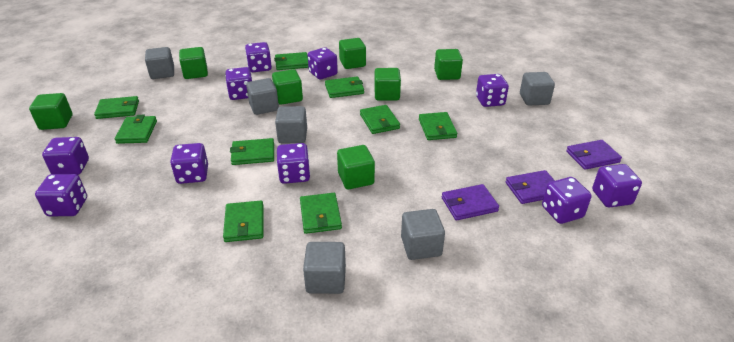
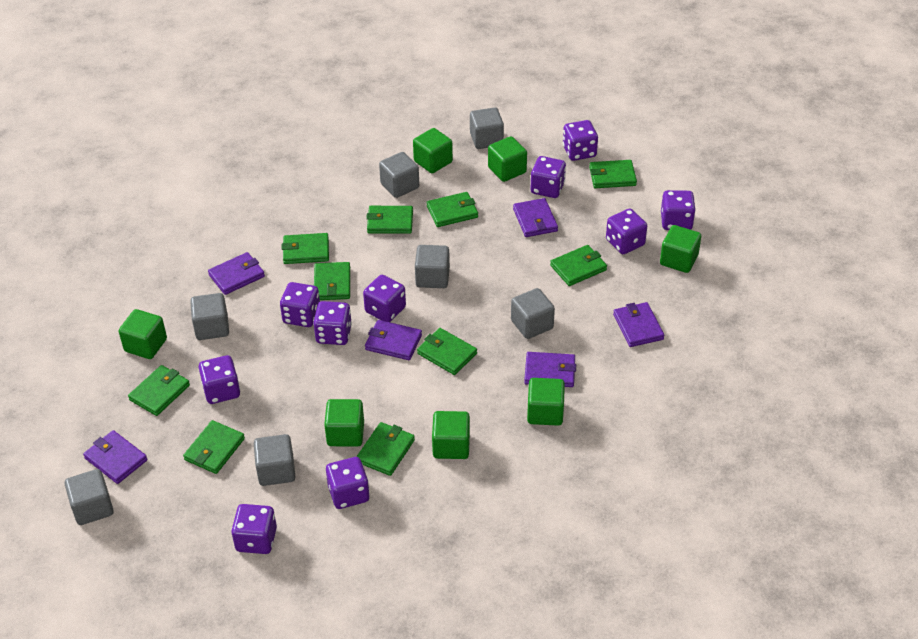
green wallet: [94,96,139,119] [115,115,157,144] [223,201,264,242] [230,138,274,165] [274,52,308,70] [300,193,342,234] [325,76,364,98] [360,105,400,134] [419,112,457,140] = 9 -> [128,365,190,416] [183,420,245,474] [282,233,329,264] [314,262,350,300] [356,422,415,476] [366,206,413,234] [417,328,477,375] [427,192,478,227] [550,245,607,286] [589,160,637,188] = 10
grey cube: [145,47,174,79] [246,78,279,115] [275,106,307,143] [303,242,346,294] [401,209,445,260] [520,72,555,106] = 6 -> [65,469,114,525] [190,293,229,340] [254,434,295,486] [379,152,419,198] [415,245,450,288] [470,107,504,149] [511,288,555,339] = 7
purple wallet: [442,184,499,221] [506,170,555,204] [566,140,622,170] = 3 -> [83,430,147,484] [208,252,265,295] [365,320,422,360] [513,198,558,237] [524,352,576,387] [613,302,665,347] = 6

